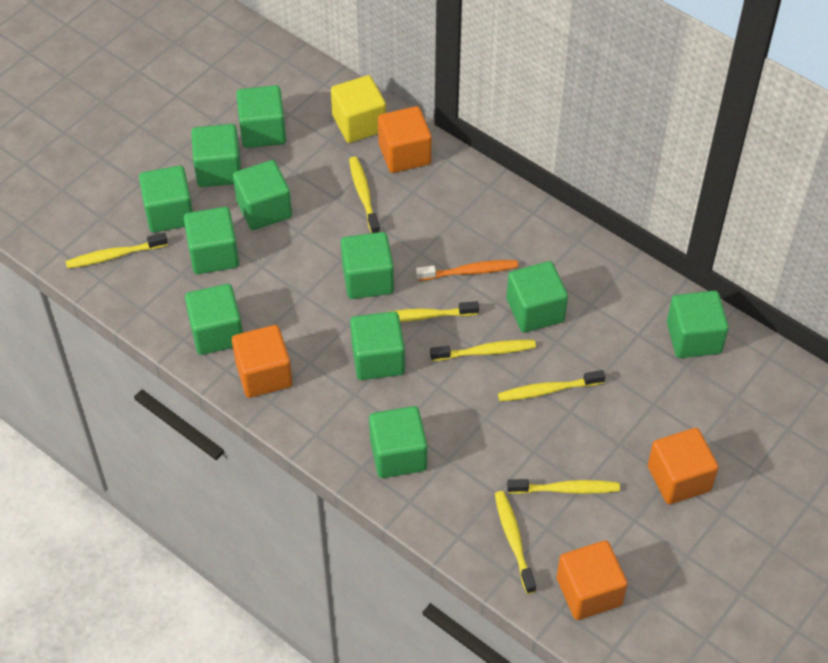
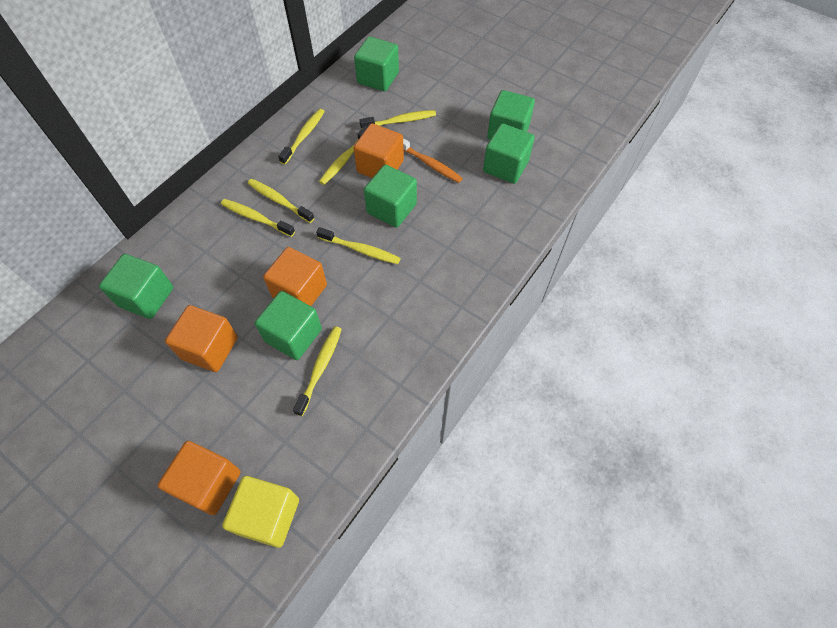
green cube: [139,165,193,233] [184,207,239,274] [185,284,243,355] [191,124,241,187] [233,160,292,230] [236,85,286,148] [341,232,394,299] [350,311,405,380] [369,406,427,478] [507,261,568,333] [667,291,729,358] = 11 -> [99,254,173,319] [255,291,322,360] [354,37,399,91] [364,165,417,228] [483,123,535,184] [487,90,535,140] = 6

